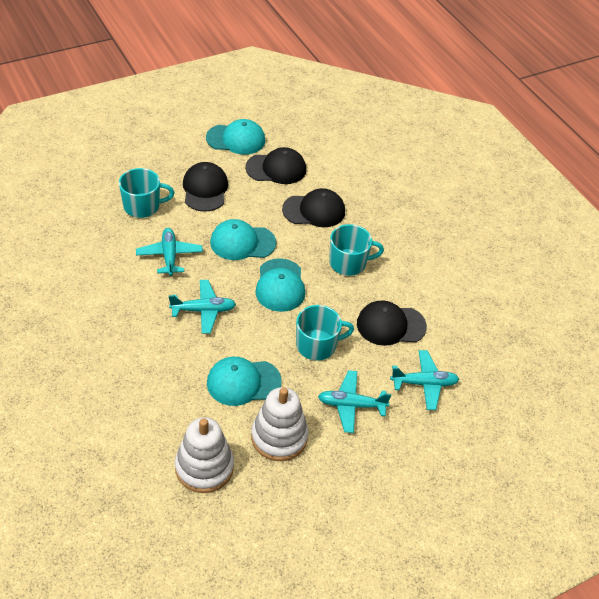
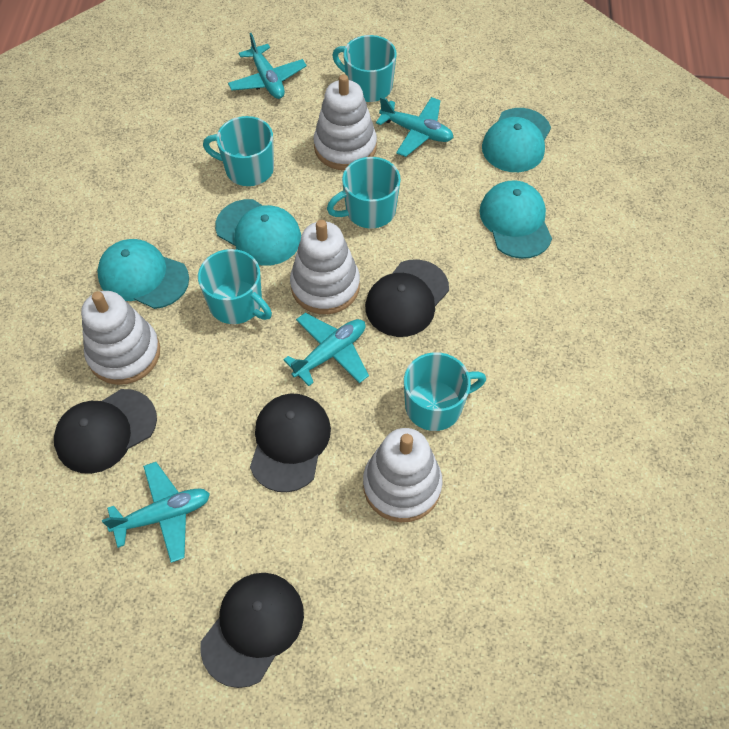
turquoise mug: [119,168,174,218] [296,305,354,361] [329,224,384,276] = 3 -> [198,249,272,324] [203,116,274,186] [327,157,401,229] [332,35,397,102] [404,352,486,431] = 5
white stacking toy: [175,417,234,493] [251,387,308,461] = 2 -> [81,291,160,385] [290,220,360,314] [314,74,377,170] [363,428,443,522] = 4

